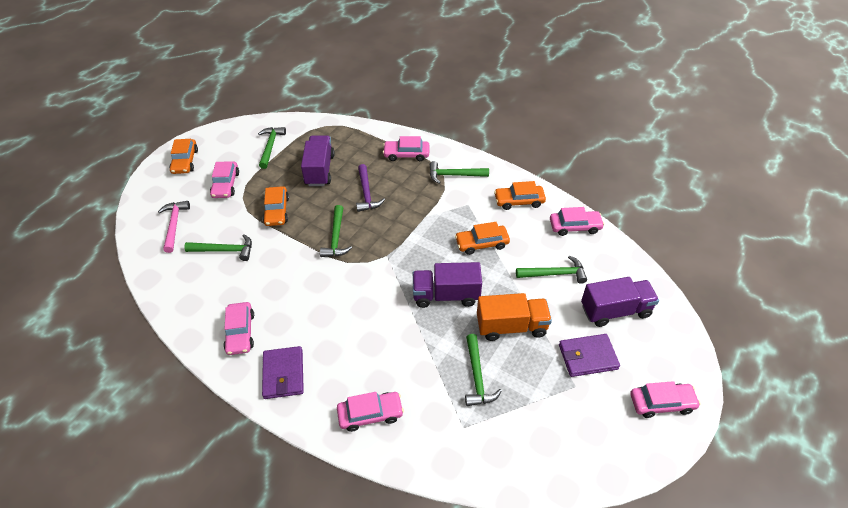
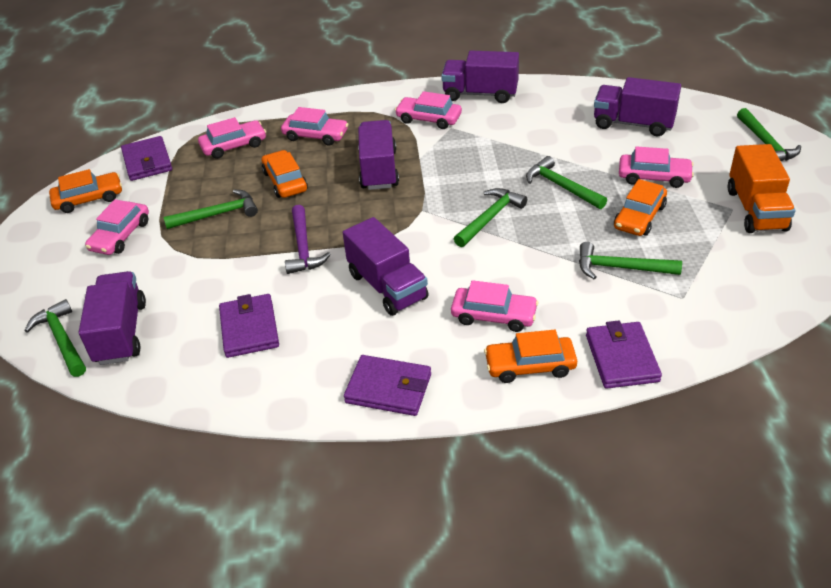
pink hammer: [158,201,190,253] = 1 -> none = 0
purple truck: [301,135,335,186] [413,262,482,308] [581,277,659,327] = 3 -> [79,271,146,365] [343,217,429,316] [358,120,399,190] [441,51,519,103] [594,77,681,136] = 5
purple wallet: [262,346,304,399] [559,334,620,377] = 2 -> [121,136,172,181] [219,294,279,358] [344,355,431,416] [586,320,662,389] = 4

